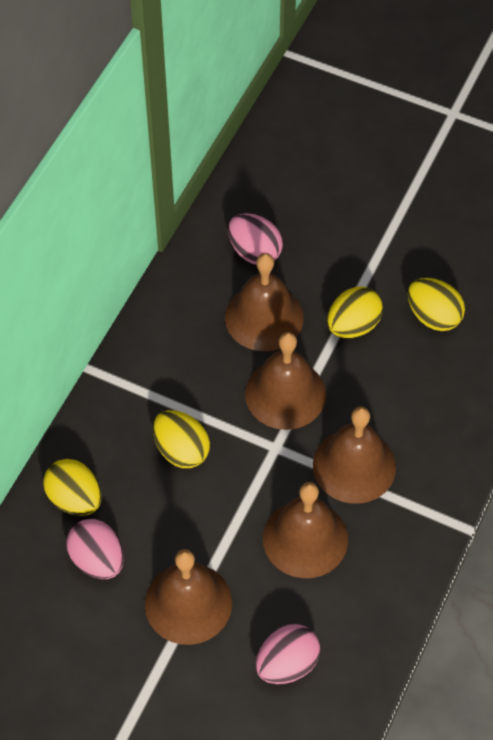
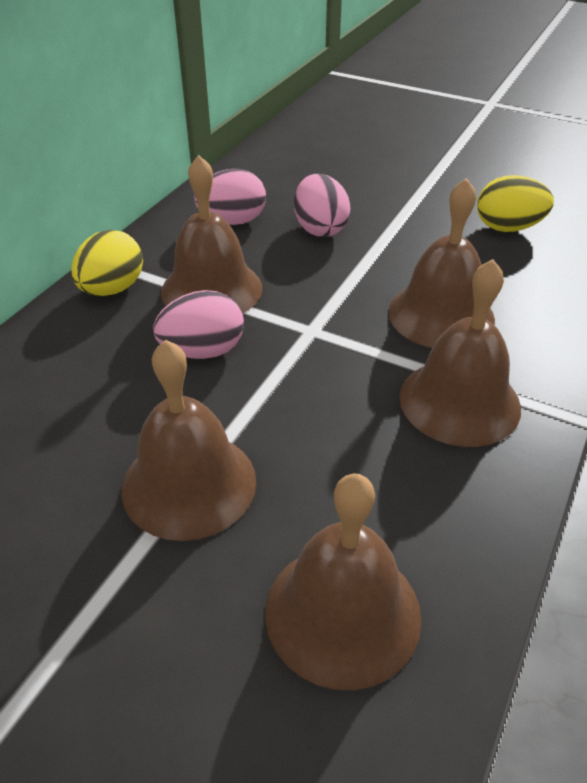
yellow egg: [43,459,101,516] [153,410,210,468] [327,287,383,338] [408,278,465,331] = 4 -> [71,230,143,296] [477,175,554,232] = 2

